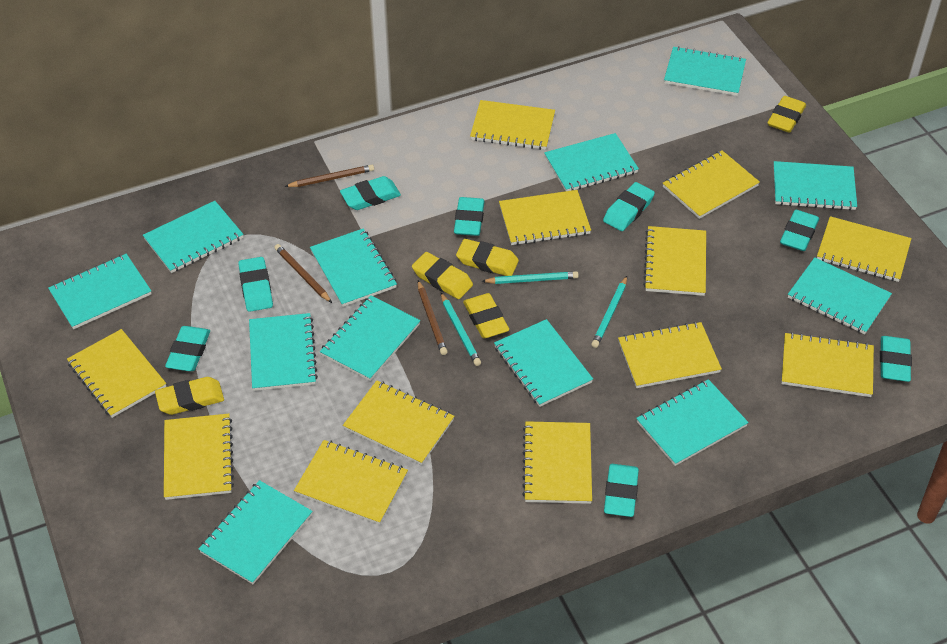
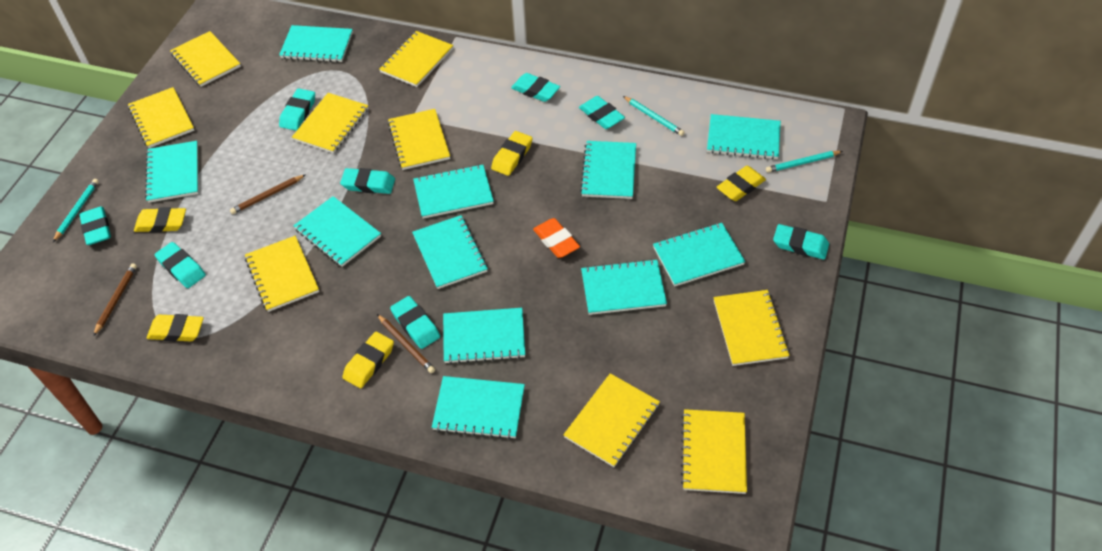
orange eraser: none = 0 -> [533,218,580,258] = 1
turquoise notebook: [48,254,151,329] [143,201,244,273] [199,480,313,584] [249,313,318,391] [310,228,397,307] [320,295,420,381] [494,319,593,407] [544,133,639,191] [636,379,749,466] [664,46,746,96] [773,161,857,210] [788,257,892,334] = 12 -> [145,141,198,203] [279,25,353,62] [293,196,381,267] [412,215,488,289] [413,164,494,219] [432,376,525,439] [443,308,525,364] [580,141,636,199] [581,259,667,315] [653,223,745,286] [707,114,781,160] = 11
yellow notebook: [67,329,166,418] [164,414,234,500] [294,440,408,525] [343,381,454,465] [470,100,555,150] [499,190,591,245] [522,421,592,504] [618,322,722,388] [643,226,706,296] [663,151,760,219] [782,332,874,397] [817,216,912,282] = 12 -> [128,87,194,148] [170,31,241,87] [245,236,319,312] [292,93,368,154] [379,31,453,87] [388,109,450,170] [563,373,660,467] [681,409,747,494] [713,290,790,366] = 9

